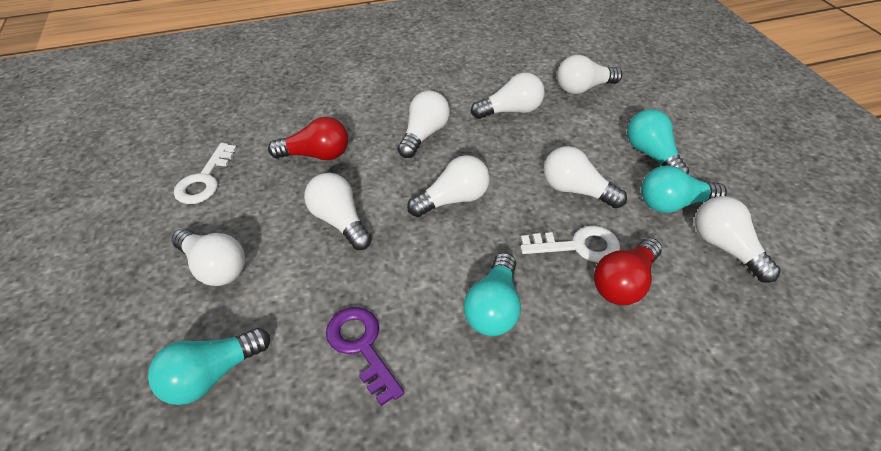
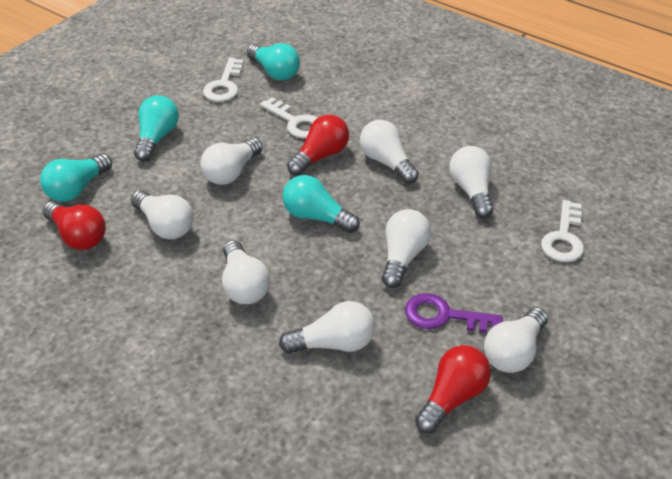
red light bulb: [268,117,348,160] [594,238,662,305] = 2 -> [42,201,106,250] [287,115,349,176] [415,345,491,433] = 3
white key: [174,143,237,204] [520,226,620,263] = 2 -> [203,58,244,102] [260,97,318,139] [541,200,584,262] = 3

